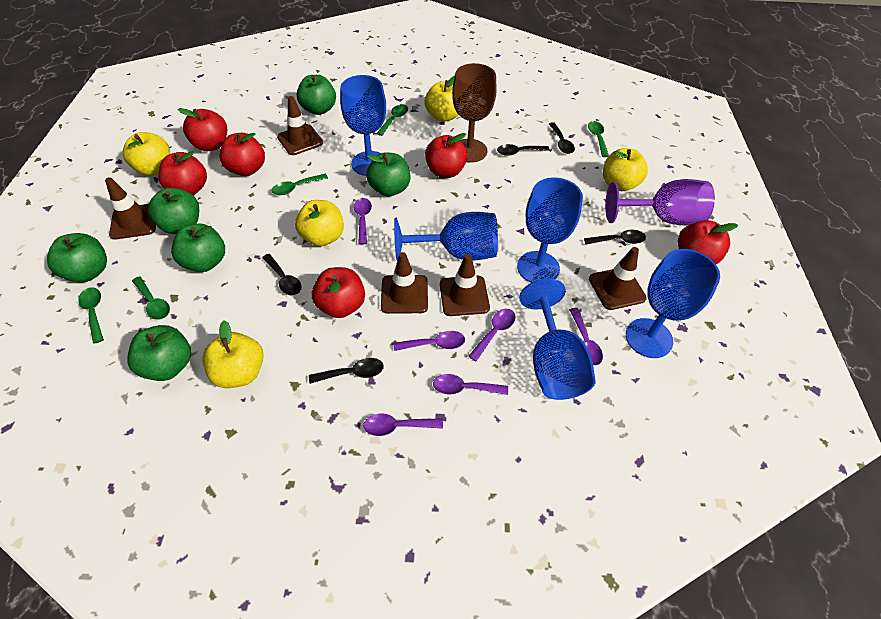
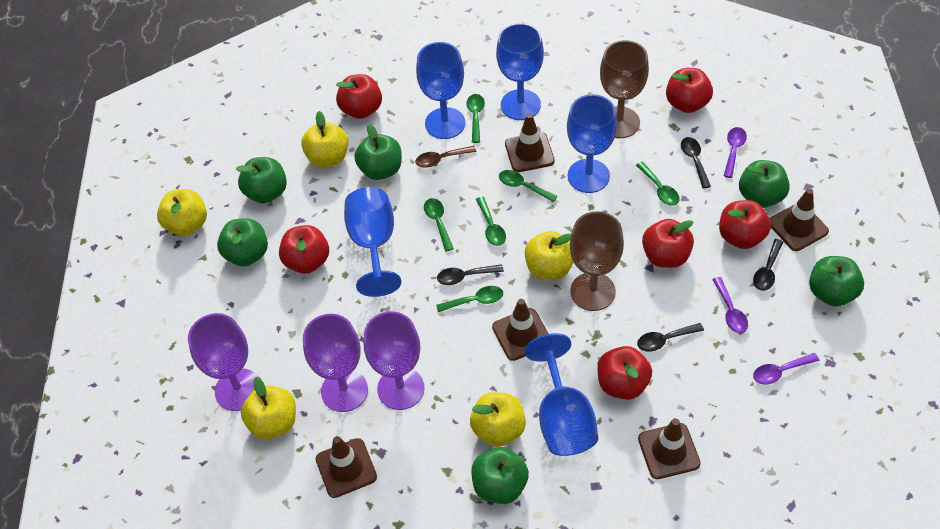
black spoon: [262,254,302,295] [309,358,384,384] [497,144,550,156] [549,122,575,154] [584,230,646,244] = 5 -> [437,264,504,285] [637,323,704,352] [681,137,711,189] [753,239,783,291] = 4
brown goblet: [452,63,497,163] = 1 -> [570,211,624,311] [600,40,649,138] = 2
brown spoon: none = 0 -> [415,146,477,167] = 1
green spoon: [78,287,104,344] [132,276,170,320] [271,174,328,195] [377,104,408,136] [588,121,609,157] = 5 -> [424,198,454,251] [436,286,503,312] [466,94,485,143] [476,197,506,246] [499,170,558,203] [636,162,679,206] = 6
purple goblet: [605,179,715,225] = 1 -> [188,313,259,411] [303,314,368,412] [364,311,424,410] = 3
purple spoon: [354,198,372,245] [363,413,443,436] [394,331,465,351] [433,374,508,395] [468,309,516,361] [569,308,603,365] = 6 -> [712,277,748,333] [724,127,747,178] [753,353,819,385] = 3

